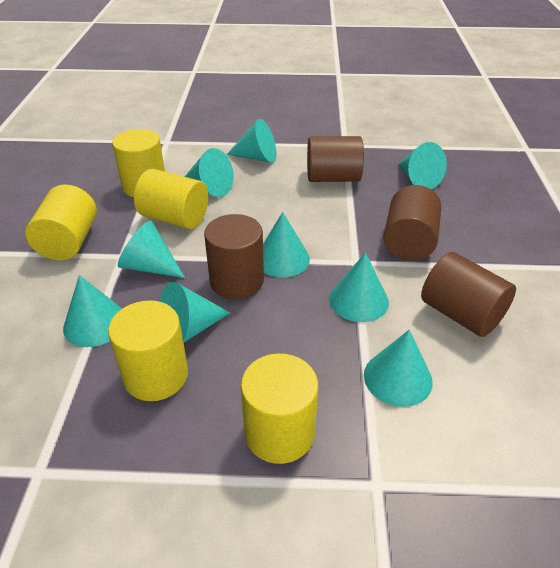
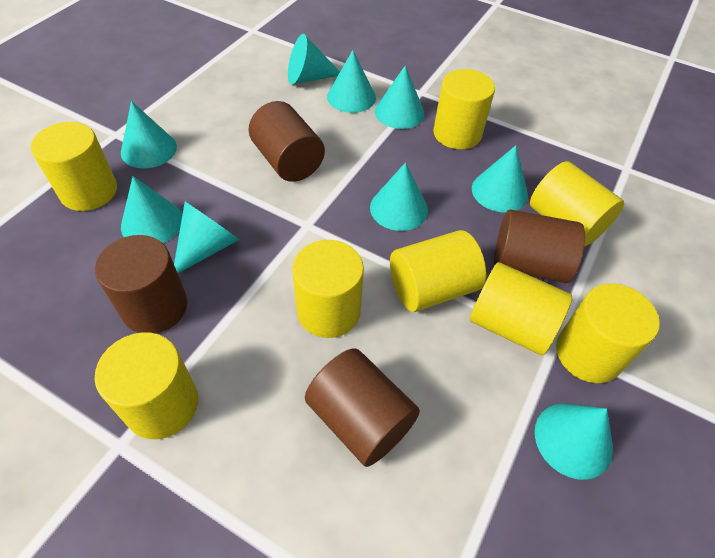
yellow cylinder: [25,185,97,260] [108,300,188,401] [112,129,165,197] [134,169,208,229] [241,353,318,464] = 5 -> [31,122,117,211] [95,332,198,439] [292,240,364,338] [390,230,486,312] [433,69,495,149] [470,262,573,355] [530,161,624,247] [556,283,660,383] = 8

